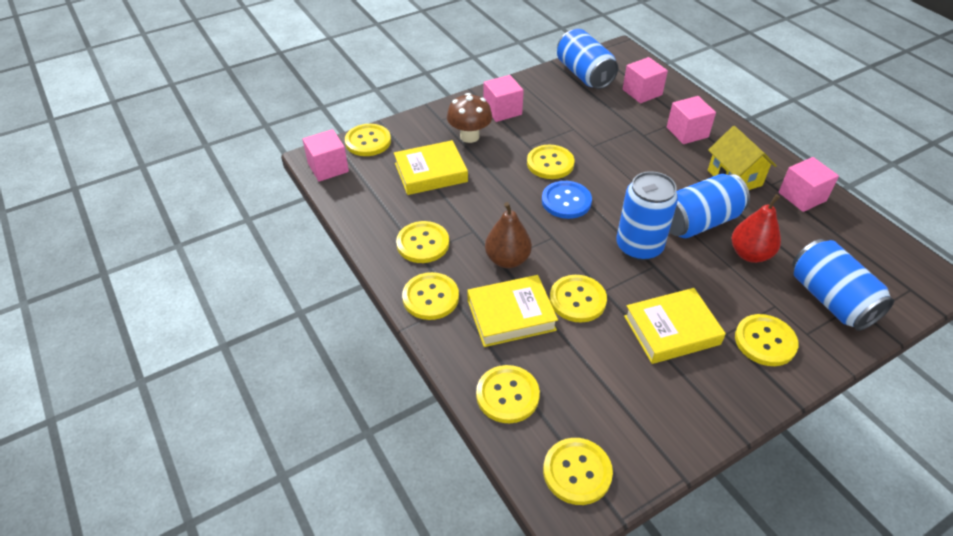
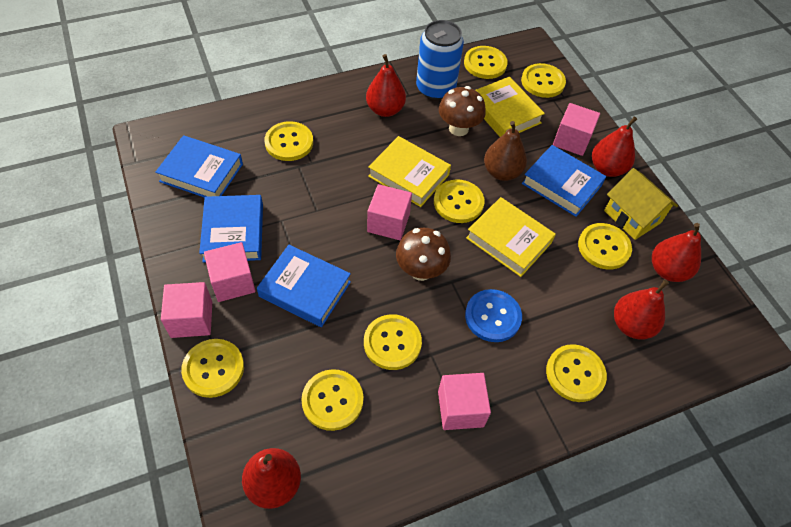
blue book: none = 0 -> [155,135,243,198] [199,195,263,263] [257,245,351,327] [522,145,606,217] = 4
blue can: [557,29,618,89] [616,171,678,261] [669,174,750,238] [792,239,894,331] = 4 -> [416,20,464,100] = 1
brown mushroom: [447,93,492,143] = 1 -> [396,228,451,281] [439,86,486,136] = 2
red pear: [732,194,781,263] = 1 -> [242,448,301,509] [366,54,406,117] [592,117,637,177] [614,280,669,340] [652,223,701,282] = 5
yellow button: [345,124,391,156] [396,221,449,263] [402,272,459,320] [476,365,540,423] [527,145,574,179] [543,438,613,505] [550,275,607,322] [735,314,798,366] = 8 -> [181,339,244,398] [264,121,313,161] [301,369,363,431] [364,314,422,370] [434,179,485,223] [464,46,508,79] [521,63,566,98] [546,344,607,402] [578,223,632,270] = 9

